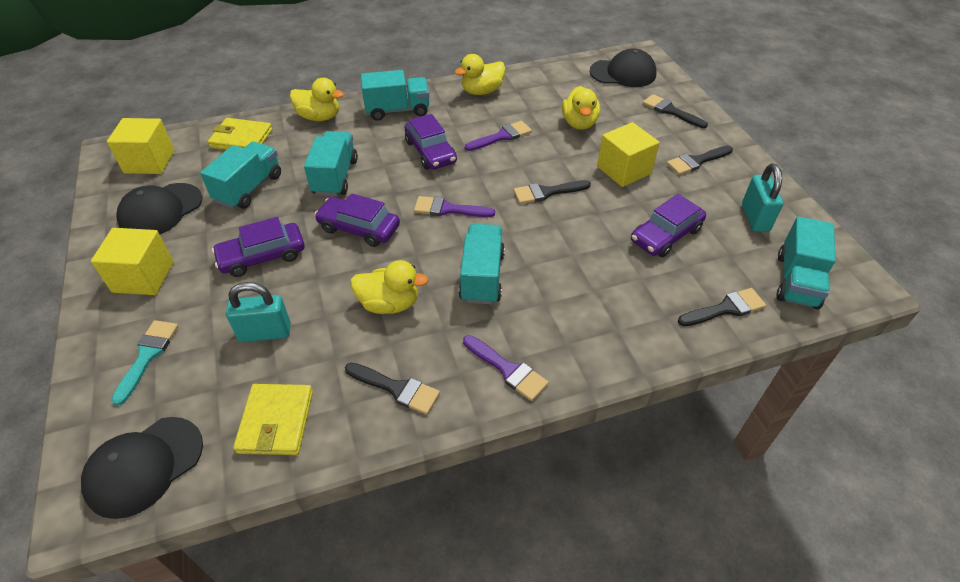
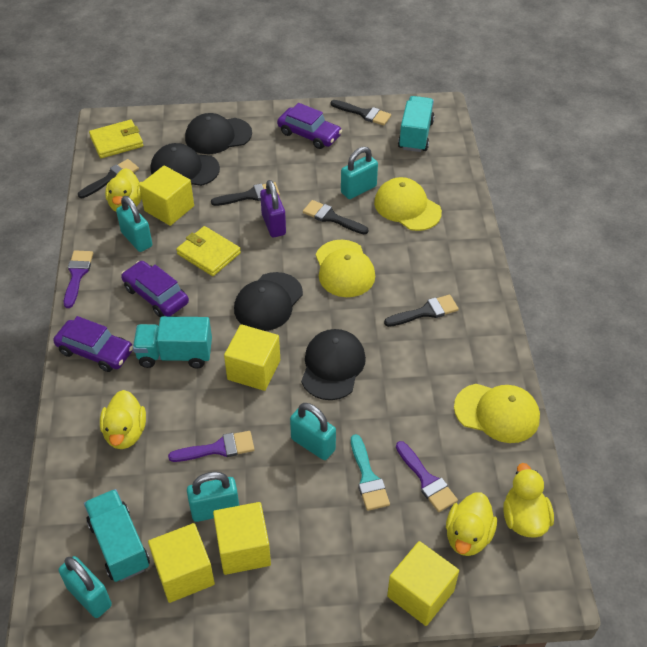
black cap: [81,417,203,519] [116,183,202,234] [590,48,656,87] = 3 -> [151,143,220,186] [185,113,252,154] [234,272,303,331] [301,329,366,400] = 4
purple car: [212,217,305,277] [314,193,400,247] [405,114,457,170] [631,194,706,257] = 4 -> [53,316,133,372] [121,261,189,317] [277,103,342,149] = 3
purple padlock: none = 0 -> [260,180,286,237] = 1
turquoise padlock: [226,282,291,342] [742,163,783,232] = 2 -> [59,556,112,618] [116,196,152,252] [187,472,239,522] [290,403,336,460] [341,147,378,199] = 5
turquoise truck: [200,141,281,209] [304,131,358,196] [361,70,430,121] [459,224,505,304] [777,217,836,309] = 5 -> [84,489,150,582] [133,316,212,368] [398,96,434,152] = 3
yellow cap: none = 0 -> [316,240,375,297] [374,177,442,231] [454,384,540,443] = 3
yellow cube: [91,228,174,295] [107,118,175,174] [597,122,660,187] = 3 -> [139,165,194,226] [148,523,215,603] [213,502,271,575] [224,324,280,391] [387,541,459,626] = 5

